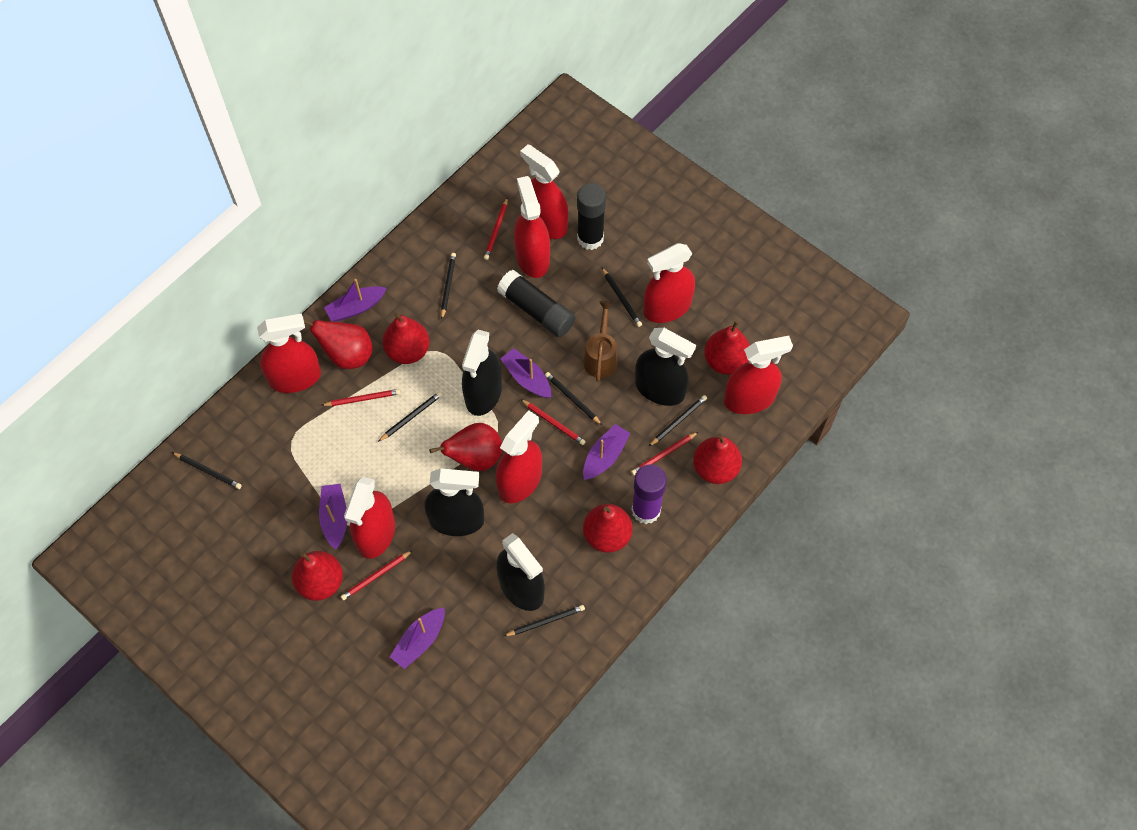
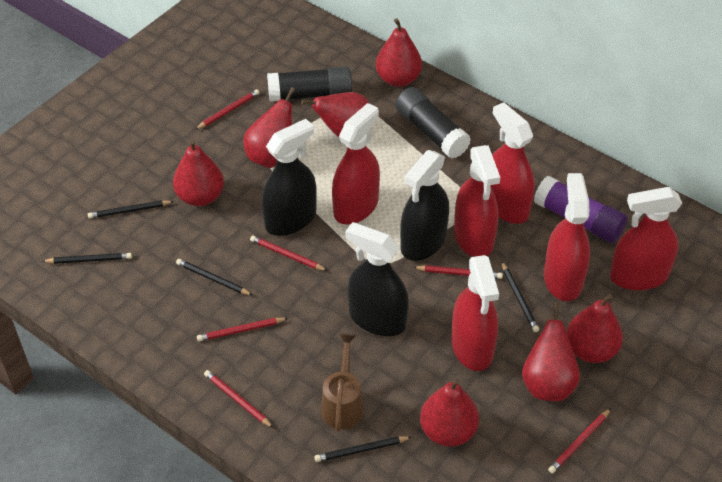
black pencil: [172,452,242,489] [378,392,442,442] [441,253,456,319] [504,605,585,636] [545,372,602,425] [602,268,642,327] [649,395,707,446] = 7 -> [42,253,132,264] [88,200,174,219] [176,259,253,296] [314,436,411,462] [501,261,539,332] = 5
black spray bottle: [424,468,484,536] [462,330,502,416] [496,533,545,611] [635,328,696,406] = 4 -> [262,119,317,236] [345,222,409,336] [400,150,449,261] = 3
purple boat: [319,484,347,550] [324,279,387,322] [390,607,445,669] [500,348,551,398] [583,424,631,480] = 5 -> none = 0
red pencil: [321,389,400,406] [341,550,413,600] [484,197,508,260] [521,399,586,445] [631,432,698,475] = 5 -> [195,89,259,130] [197,318,288,341] [204,370,274,428] [250,236,328,271] [413,265,503,279] [548,408,611,474] = 6
red spray bottle: [257,314,321,393] [344,477,395,559] [496,410,542,503] [514,176,550,278] [520,144,568,239] [644,243,695,323] [724,336,793,414] = 7 -> [332,103,380,225] [451,255,499,371] [454,145,500,257] [490,102,535,224] [544,173,590,301] [610,187,682,290] = 6

